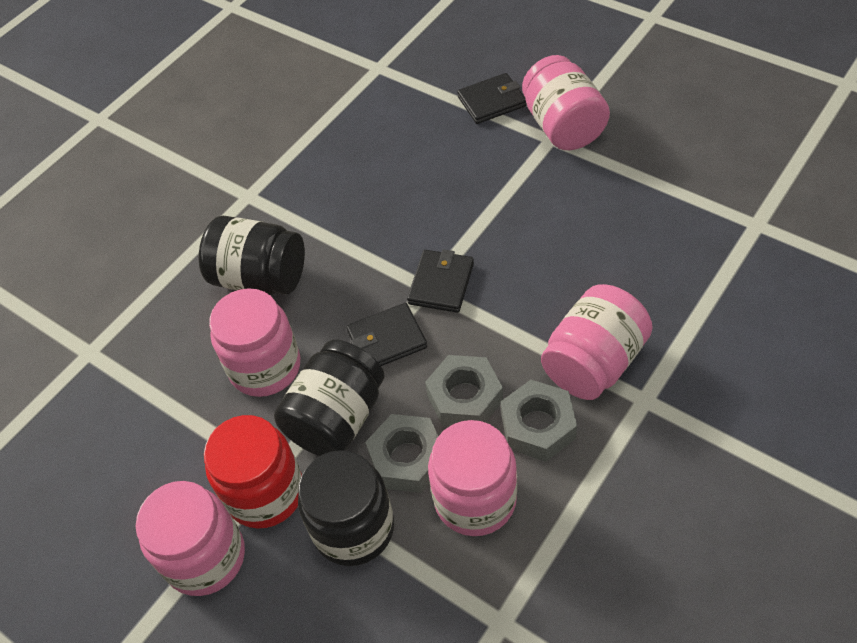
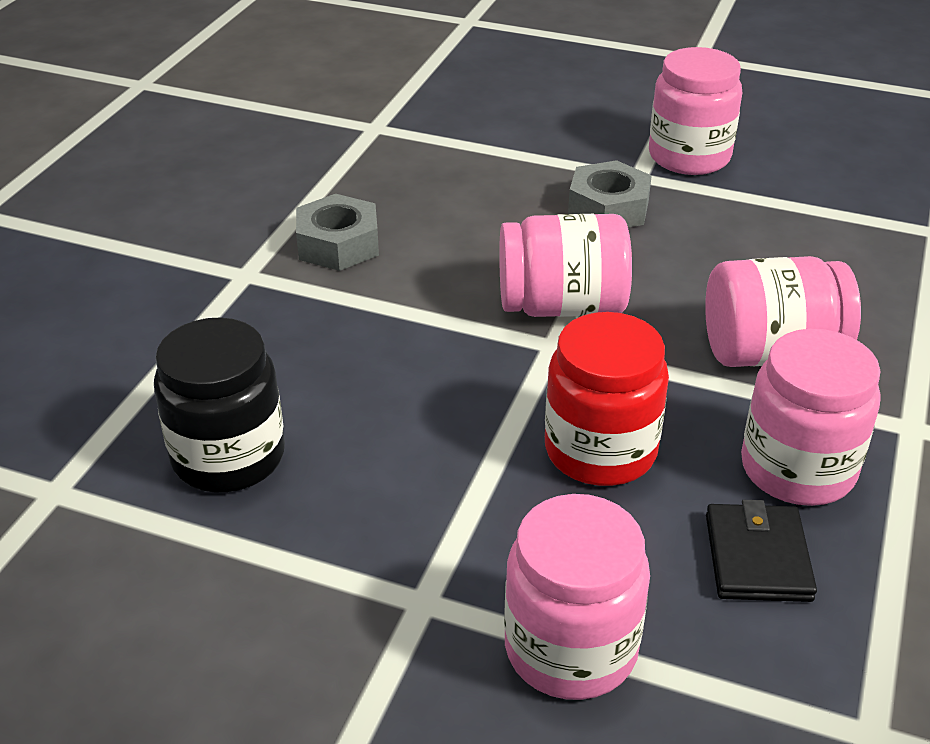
black jar: [199,216,305,295] [274,340,384,456] [298,450,394,566] = 3 -> [154,317,285,492] = 1
black wallet: [346,303,427,366] [407,249,474,313] [457,73,526,124] = 3 -> [706,500,817,602] = 1
grey nut: [365,414,438,493] [425,355,503,426] [501,380,577,462] = 3 -> [296,194,379,271] [568,160,652,228] = 2

